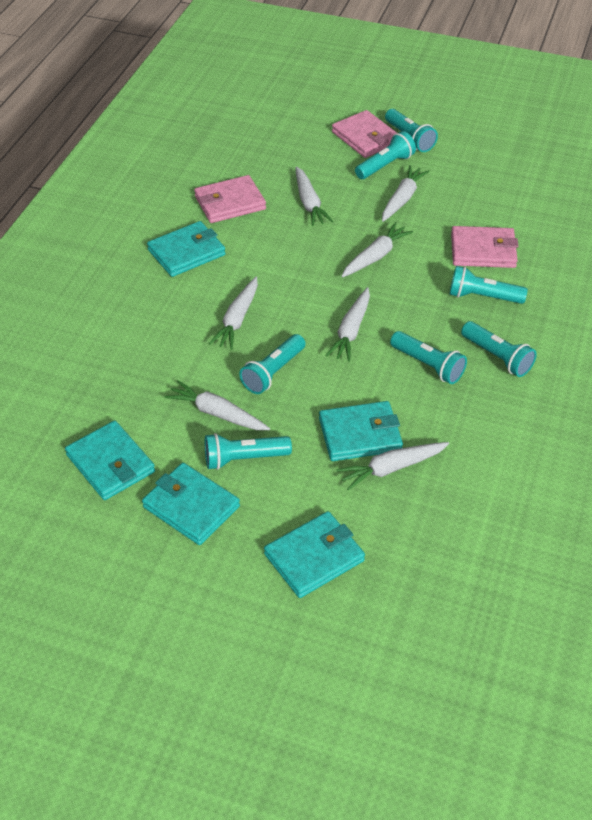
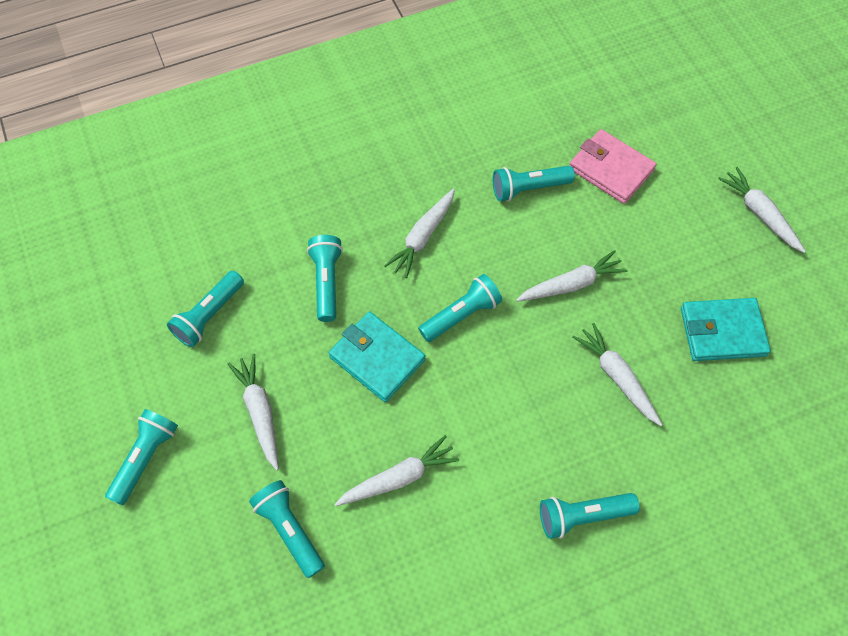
pink wallet: [194,175,266,223] [332,110,397,158] [451,226,519,268] = 3 -> [569,129,657,204] = 1
turquoise wallet: [65,421,155,500] [142,463,240,545] [147,221,226,277] [264,511,365,598] [319,401,403,461] = 5 -> [329,311,425,402] [681,298,771,361] = 2
white carrot: [165,380,270,430] [209,277,258,350] [295,167,334,226] [326,287,370,362] [336,442,449,490] [341,222,413,277] [382,165,430,222] = 7 -> [228,354,279,470] [335,435,459,506] [384,189,455,278] [516,250,628,302] [572,323,663,426] [718,167,806,253] = 6

